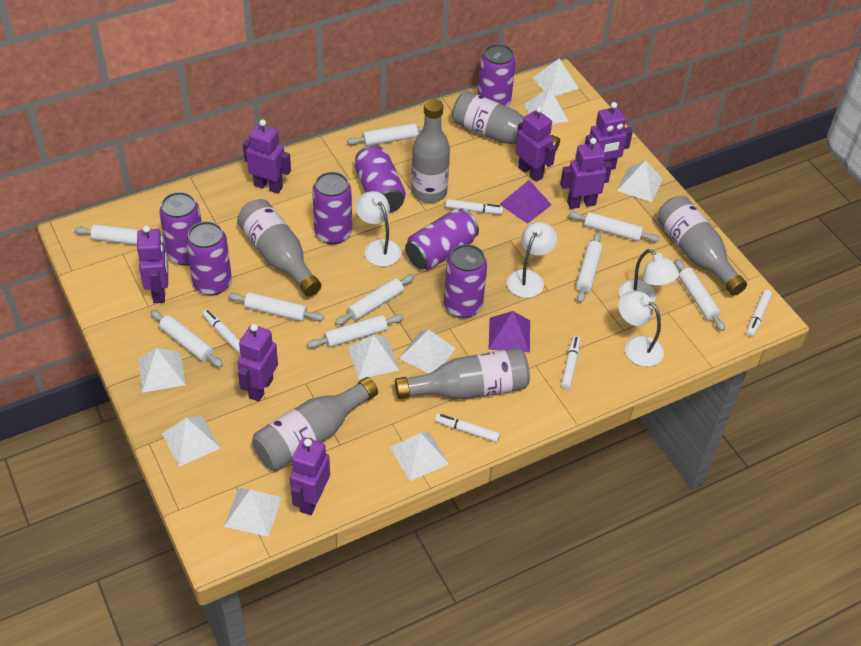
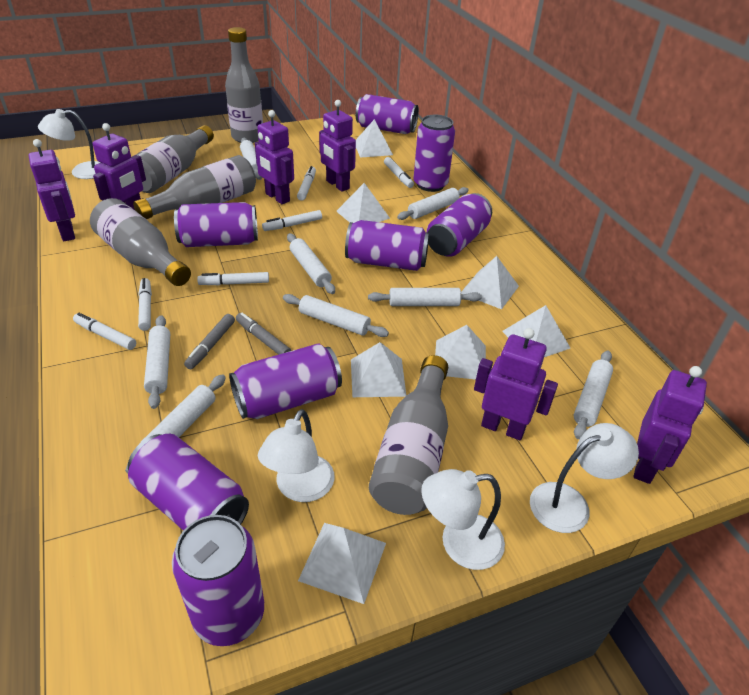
grey bottle: [237,199,321,297] [252,377,378,471] [395,348,530,399] [411,99,450,203] [452,91,560,151] [657,196,747,296] = 6 -> [90,198,191,286] [133,155,256,219] [136,125,214,193] [225,27,263,143] [369,355,448,515] = 5
grey marker: none = 0 -> [184,314,235,369] [236,313,291,355] = 2
purple can: [159,192,202,266] [186,221,232,295] [312,172,352,244] [355,145,406,213] [405,209,479,270] [444,244,487,318] [478,44,516,107] = 7 -> [128,434,249,530] [172,515,264,646] [174,202,258,247] [229,343,342,419] [345,220,429,271] [356,94,419,134] [413,115,455,192] [426,193,492,257] = 8
purple pyramid: [488,311,530,352] [499,180,552,224] = 2 -> none = 0
purple robot: [137,225,168,303] [238,324,278,402] [243,119,291,194] [290,437,330,515] [515,106,556,182] [560,138,612,209] [585,102,633,170] = 7 -> [29,139,75,241] [93,123,146,210] [255,110,294,204] [319,100,356,192] [474,328,558,440] [634,366,707,484] = 6
white marker: [202,309,240,353] [435,414,500,442] [445,199,503,214] [561,336,580,389] [746,290,772,337] = 5 -> [73,313,136,350] [138,278,152,331] [197,272,269,285] [262,210,322,231] [297,166,316,201] [384,157,414,188] = 6
white pyramid: [138,348,186,393] [162,416,220,467] [224,488,282,537] [348,335,399,379] [390,431,449,481] [399,330,456,373] [524,88,568,124] [532,59,579,96] [617,160,663,202] = 9 -> [298,523,386,604] [336,183,390,223] [351,342,406,397] [356,119,393,158] [435,325,486,380] [461,256,519,309] [502,305,570,357] = 7
white rolling pin: [74,224,165,245] [150,310,223,367] [228,292,324,321] [307,314,404,348] [335,274,415,325] [347,123,424,146] [568,212,660,242] [576,232,602,303] [675,258,725,331] = 9 -> [125,374,226,473] [144,315,170,409] [240,138,262,180] [283,294,389,337] [287,233,335,294] [368,288,482,306] [397,187,469,220] [573,351,613,439] = 8

